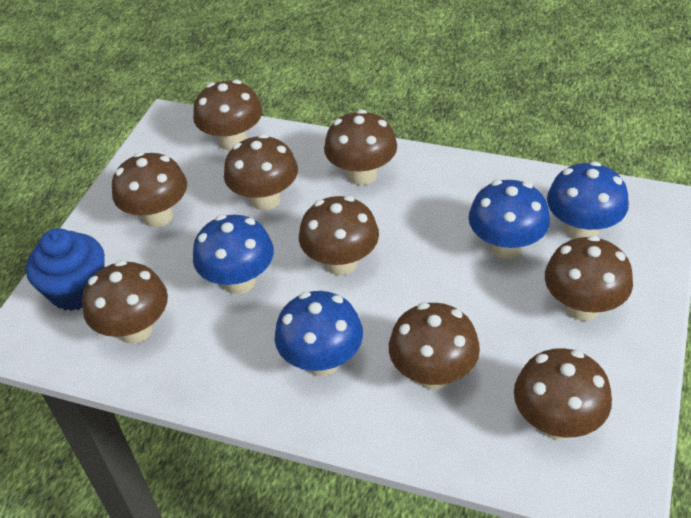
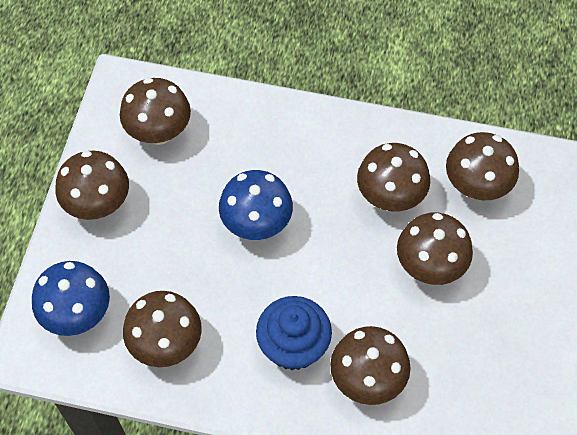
blue mushroom: [193,215,274,294] [275,291,363,376] [468,180,550,259] [547,161,629,239] = 4 -> [32,261,110,336] [219,170,293,240] = 2
brown mushroom: [82,260,168,344] [112,152,187,227] [193,80,262,151] [224,134,298,210] [299,196,379,275] [324,110,397,185] [389,303,480,390] [514,348,612,439] [545,235,633,321] = 9 -> [55,150,129,220] [120,78,191,145] [123,291,202,367] [330,326,411,405] [357,143,430,211] [397,213,473,285] [446,132,519,200] = 7

